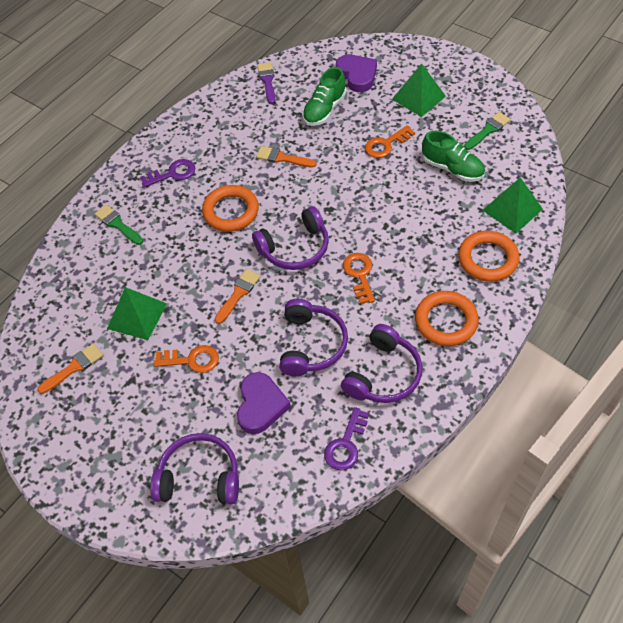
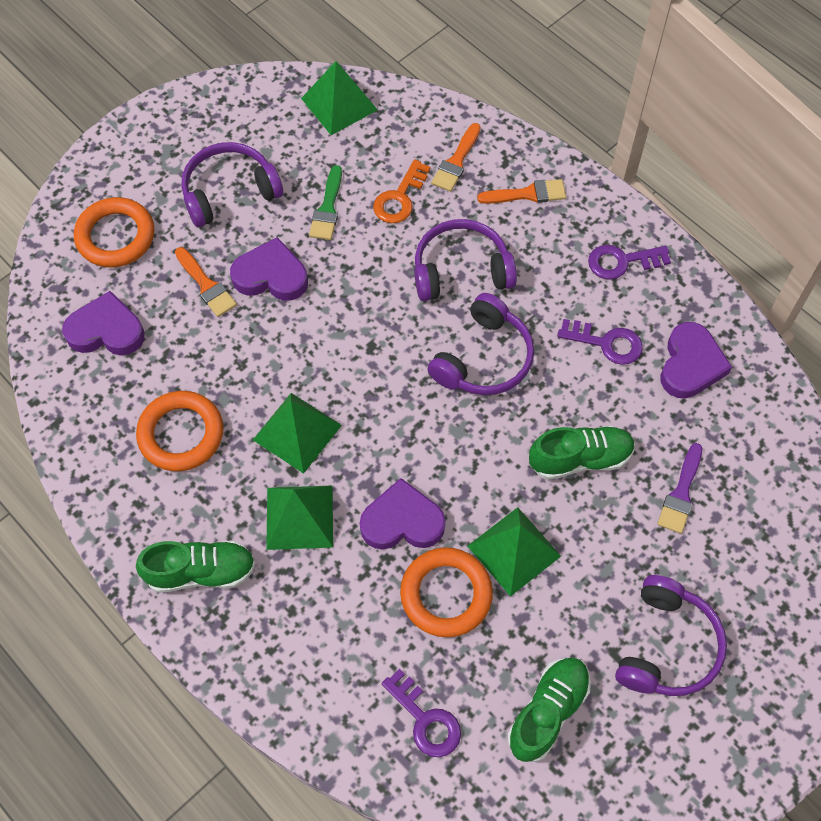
green brush: [95,205,143,245] [464,112,511,150] = 2 -> [309,165,342,240] = 1
green pyramid: [107,287,167,340] [392,64,446,117] [482,177,543,233] = 3 -> [253,393,342,474] [266,486,333,550] [301,61,378,135] [468,507,561,597] = 4
green shoe: [302,67,346,126] [422,131,485,182] = 2 -> [136,541,256,593] [507,658,591,762] [529,426,635,480] = 3
orange key: [154,345,219,373] [343,253,375,304] [365,125,415,158] = 3 -> [373,159,431,223] = 1
purple heart: [237,372,291,434] [336,54,377,92] = 2 -> [63,291,145,355] [230,237,308,301] [360,478,445,550] [660,322,732,398] = 4
purple key: [140,159,195,188] [324,407,369,470] = 2 -> [382,669,461,757] [557,319,643,365] [588,245,671,280] = 3

